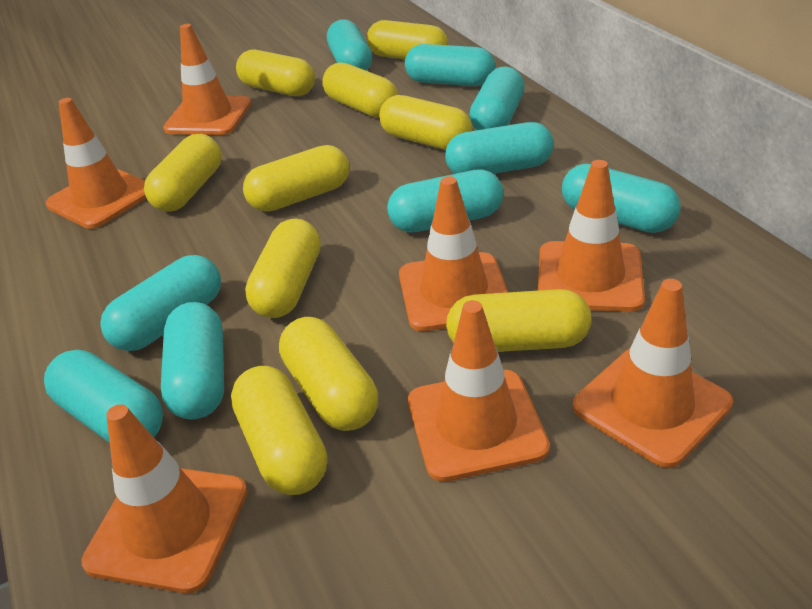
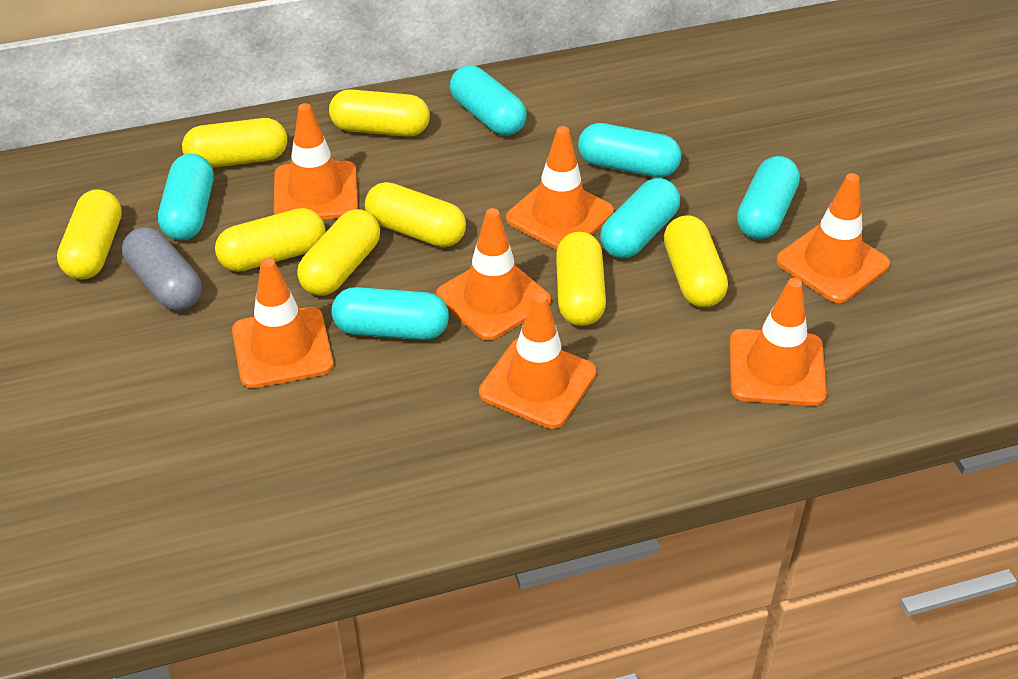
grey capsule: none = 0 -> [122,227,202,311] = 1
turquoise capsule: [44,350,163,443] [100,255,221,351] [161,302,224,419] [327,19,372,71] [387,169,503,233] [405,44,495,86] [445,122,554,174] [469,66,525,130] [562,164,681,233] = 9 -> [158,154,213,240] [332,287,449,340] [450,65,527,136] [578,123,681,177] [600,178,680,258] [737,156,800,239] = 6
yellow capsule: [144,134,221,212] [231,366,327,495] [236,50,315,96] [243,145,349,212] [245,219,321,318] [279,317,378,431] [322,62,399,118] [367,20,448,59] [379,95,473,150] [446,289,591,352] = 10 -> [57,189,122,279] [182,118,287,168] [215,208,325,272] [297,209,380,296] [329,89,430,137] [365,182,466,247] [556,232,606,326] [664,215,728,307] = 8

